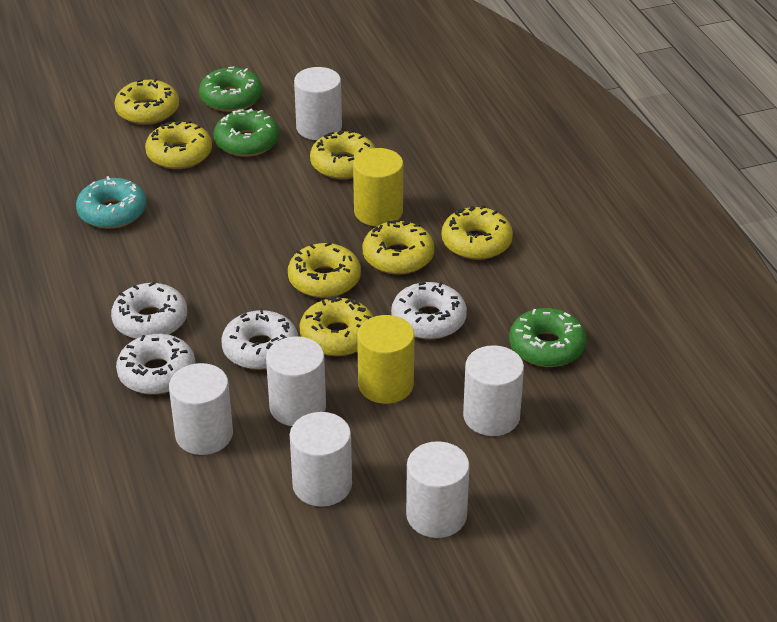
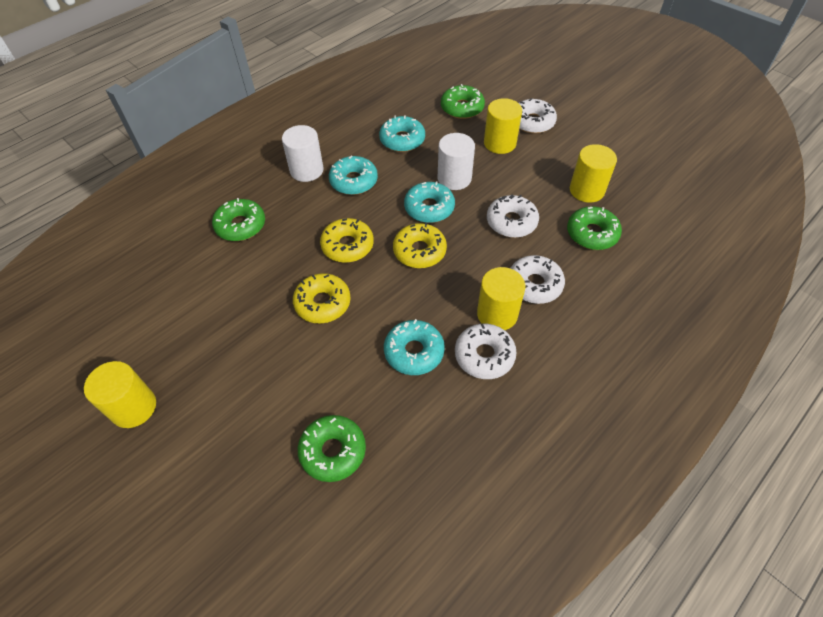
green donut: [199,67,263,112] [213,109,279,157] [509,308,587,367] = 3 -> [212,198,265,241] [298,415,366,482] [441,84,485,119] [567,206,622,250] = 4
turquoise donut: [76,176,146,229] = 1 -> [329,155,378,195] [379,115,425,152] [384,319,445,375] [404,182,455,223] = 4
white cylinder: [169,363,233,455] [266,336,326,426] [290,412,352,507] [294,67,342,140] [406,441,470,538] [463,345,524,436] = 6 -> [282,125,324,182] [438,133,475,190] = 2
yellow cylinder: [353,148,403,226] [357,315,414,404] = 2 -> [84,361,156,428] [477,267,526,330] [484,98,522,154] [570,144,617,203] = 4
yellow donut: [115,78,179,125] [145,120,212,169] [288,242,361,298] [299,297,373,356] [310,130,375,179] [363,220,434,275] [442,205,513,260] = 7 -> [293,273,351,324] [320,218,374,263] [393,223,447,268] = 3

